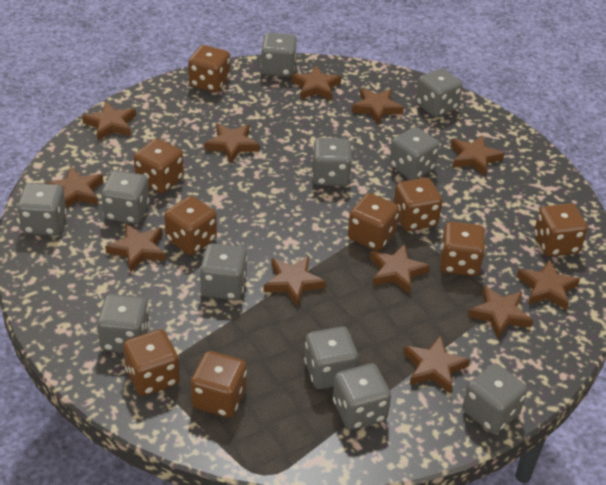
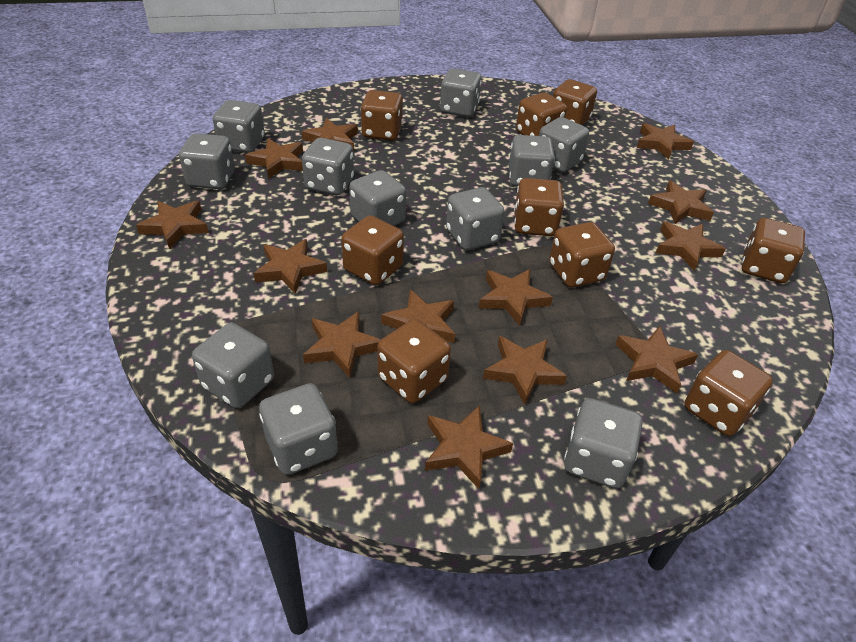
brown star: [45,167,103,208] [82,102,136,140] [105,224,166,272] [205,124,259,163] [264,256,326,307] [291,65,341,100] [351,88,404,124] [370,244,430,294] [403,335,470,394] [451,135,504,176] [468,285,533,338] [517,260,580,310] = 12 -> [136,201,209,249] [245,138,303,179] [254,239,327,294] [302,118,358,152] [303,311,381,378] [381,290,455,343] [425,405,513,489] [479,269,553,326] [483,336,567,404] [615,326,698,393] [637,123,694,159] [648,180,714,224] [656,222,726,271] = 13

